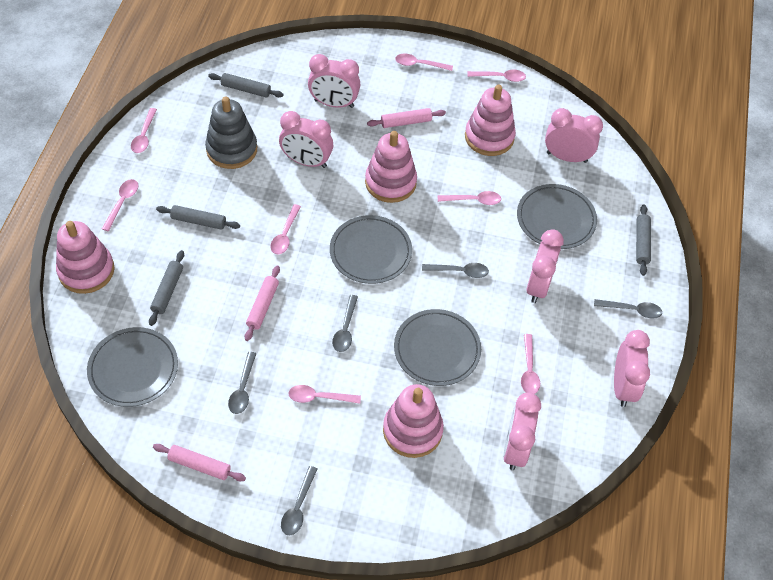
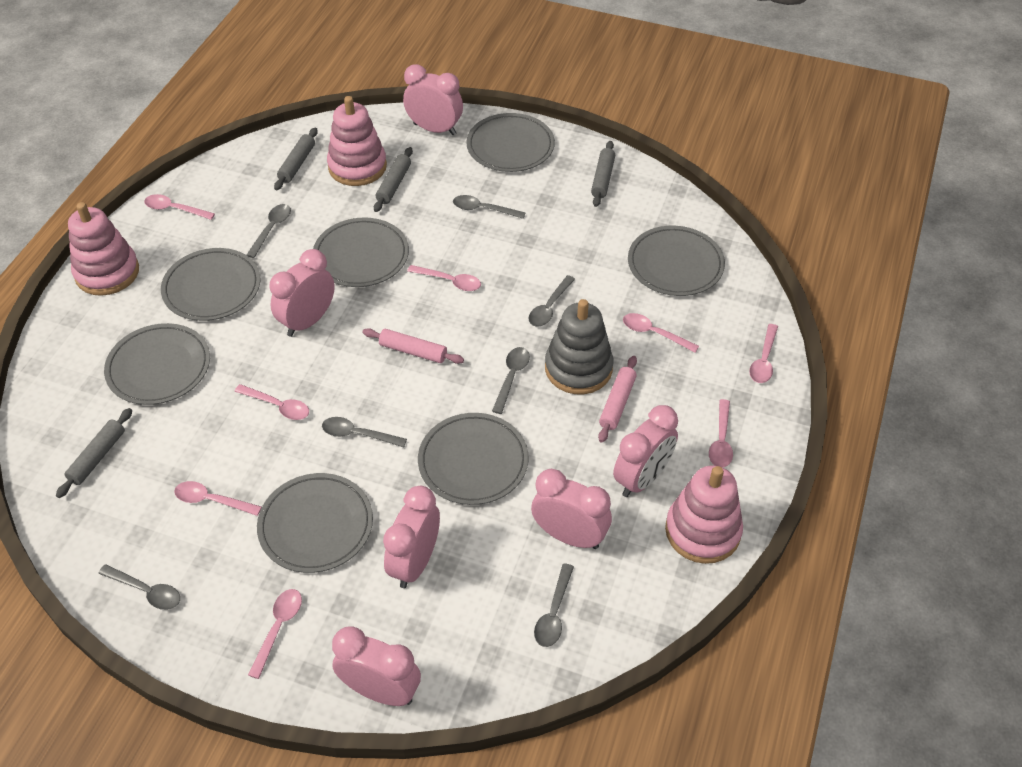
grey plate: [87,327,178,407] [330,215,412,284] [394,309,481,386] [517,184,597,249] = 4 -> [104,323,210,405] [161,248,261,321] [257,473,373,573] [313,217,409,287] [418,413,529,505] [466,113,555,172] [628,226,725,296] = 7
grey spoon: [228,352,257,414] [281,466,317,535] [332,295,358,352] [422,263,489,278] [594,299,662,319] = 5 -> [98,564,180,610] [247,204,291,258] [322,417,407,447] [453,195,526,219] [492,347,530,414] [528,275,575,327] [534,563,574,647] = 7
pink rolling pin: [153,444,246,481] [245,265,280,341] [367,108,446,128] = 3 -> [362,328,464,364] [598,356,637,443] = 2
pink stacking toy: [56,221,115,294] [365,131,417,203] [383,384,444,458] [465,85,516,156] = 4 -> [68,202,139,296] [327,96,387,186] [665,466,743,564] = 3

